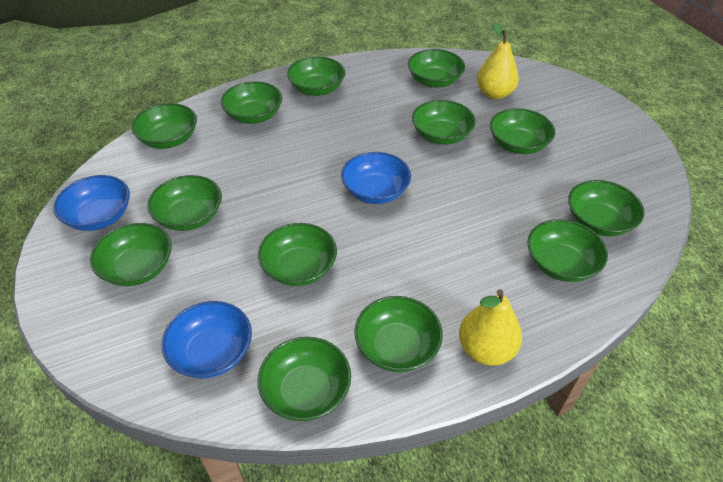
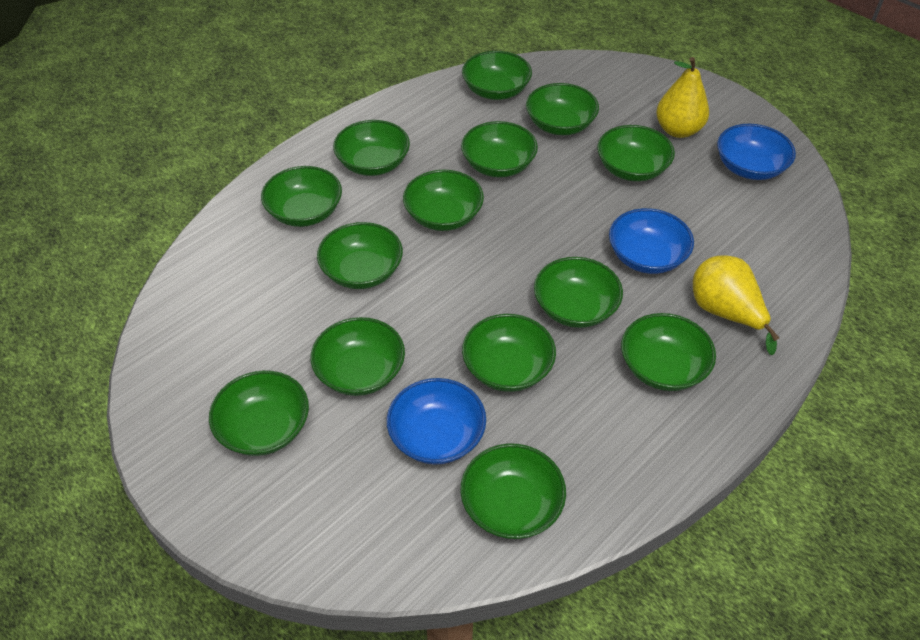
green bowl: [90,223,172,286] [131,103,197,149] [147,175,222,231] [221,81,282,124] [258,223,337,286] [258,337,351,421] [287,57,345,96] [354,296,443,372] [408,49,465,88] [412,100,476,145] [490,108,555,154] [528,219,608,282] [568,180,645,236] = 13 -> [209,370,309,456] [261,166,342,227] [311,317,405,396] [317,222,403,289] [333,120,410,176] [403,170,484,231] [460,443,566,539] [461,121,538,177] [462,51,532,100] [462,314,556,392] [526,83,599,135] [534,257,623,328] [597,125,675,181] [621,313,716,391] = 14

